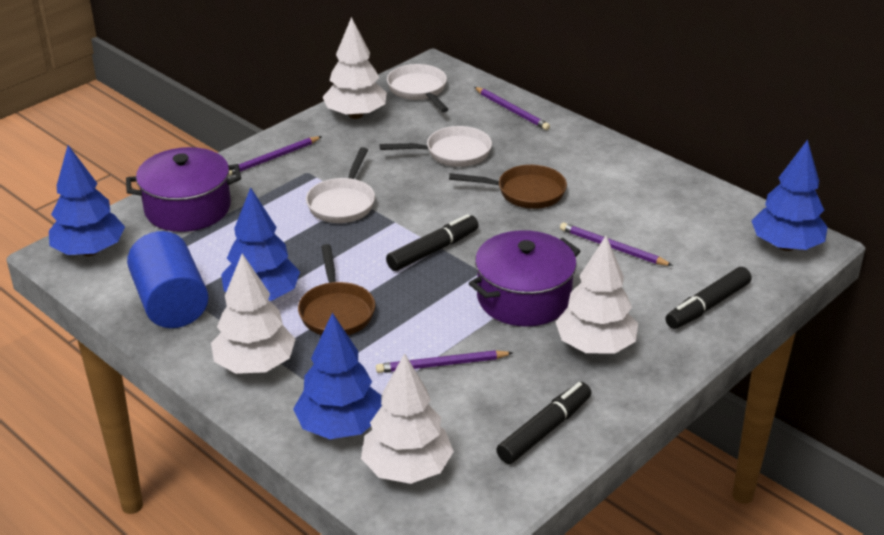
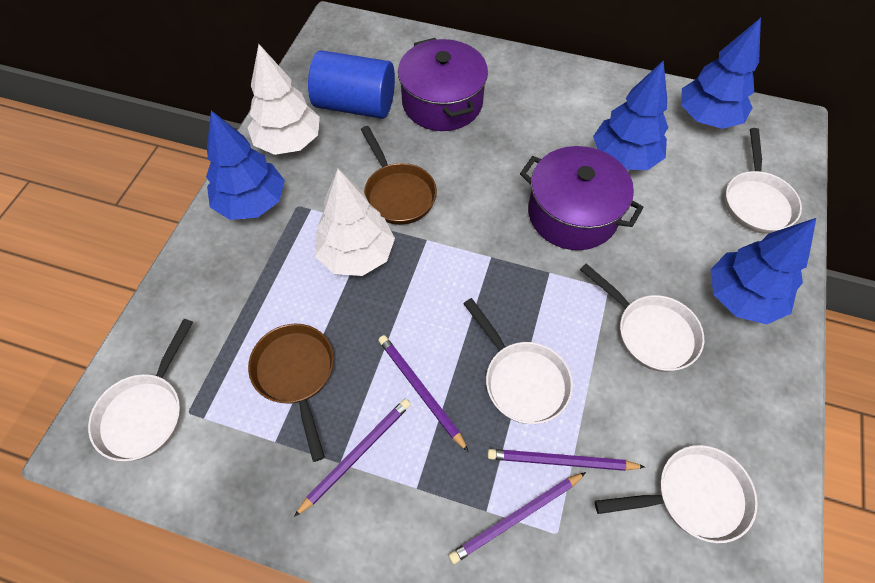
black marker: [386,214,479,271] [496,382,591,464] [665,267,751,329] = 3 -> none = 0
white pan: [306,147,375,223] [380,126,492,167] [387,64,449,112] = 3 -> [88,319,193,461] [463,298,573,424] [580,263,704,372] [595,445,758,543] [725,128,802,234] = 5
white tree: [211,253,296,374] [323,17,387,119] [361,353,454,484] [556,236,638,354] = 4 -> [247,44,320,155] [315,169,395,276] = 2

